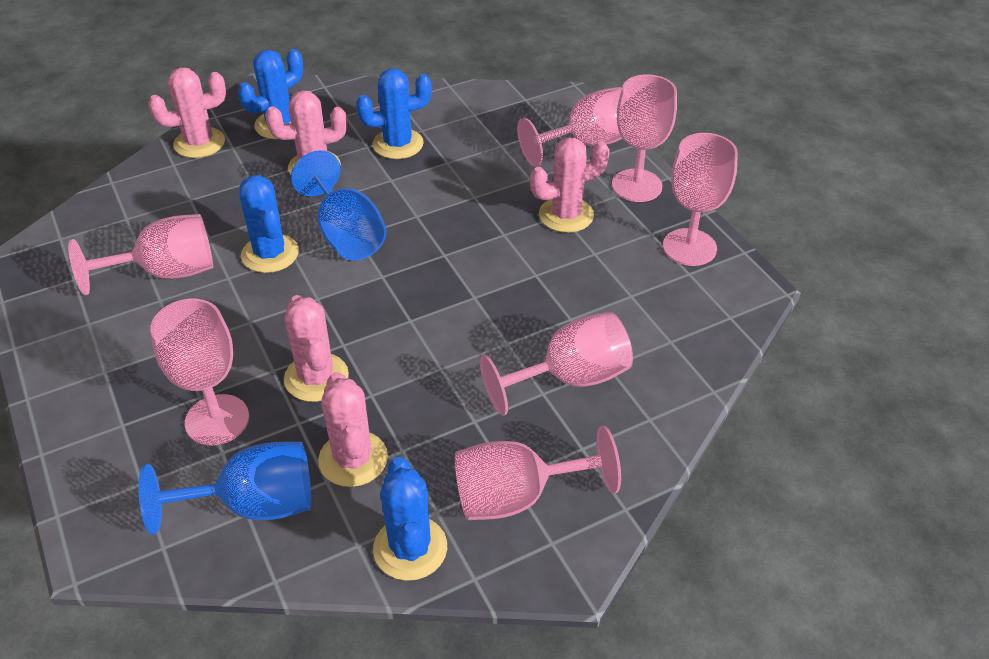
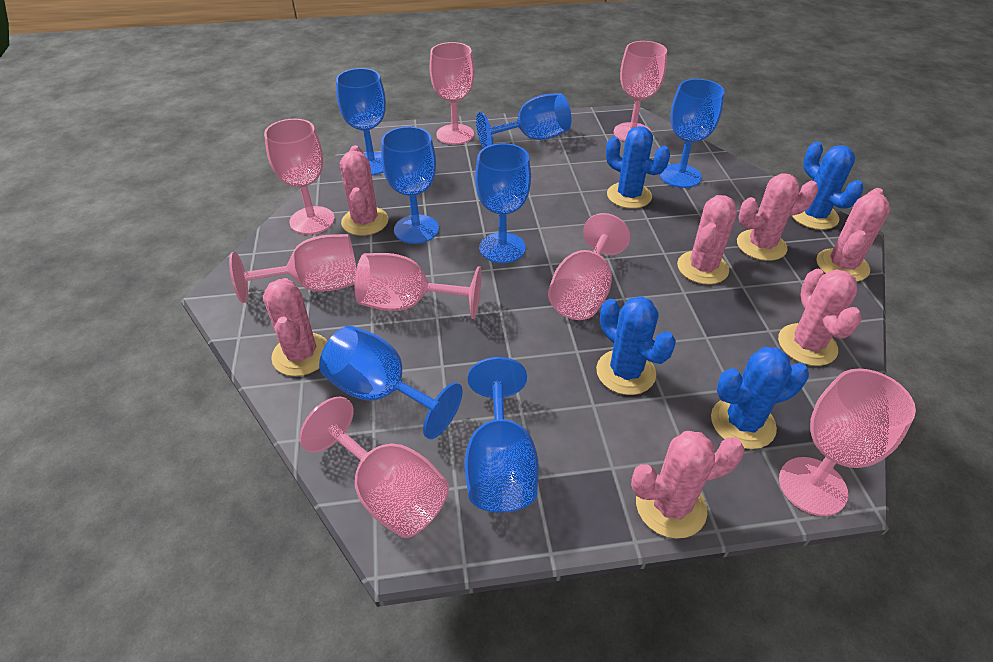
blue goblet: [138,442,312,535] [291,150,387,261] = 2 -> [319,326,463,439] [336,68,386,175] [381,126,439,244] [465,357,539,513] [475,143,531,263] [476,93,571,148] [660,79,725,188] = 7
pink cactus: [148,67,226,158] [265,91,347,175] [284,295,349,402] [318,372,388,487] [530,138,610,233] = 5 -> [263,278,328,376] [340,145,389,236] [631,431,745,539] [677,195,737,284] [737,173,818,261] [778,269,862,366] [816,188,890,282] = 7
pink goblet: [68,214,213,295] [150,299,249,445] [455,426,621,520] [480,312,633,416] [517,87,622,167] [612,74,677,202] [663,133,738,266] = 7 -> [229,234,357,303] [264,119,335,235] [299,397,449,538] [355,253,482,319] [430,42,474,145] [548,213,630,320] [614,41,667,141] [779,369,916,516] = 8

